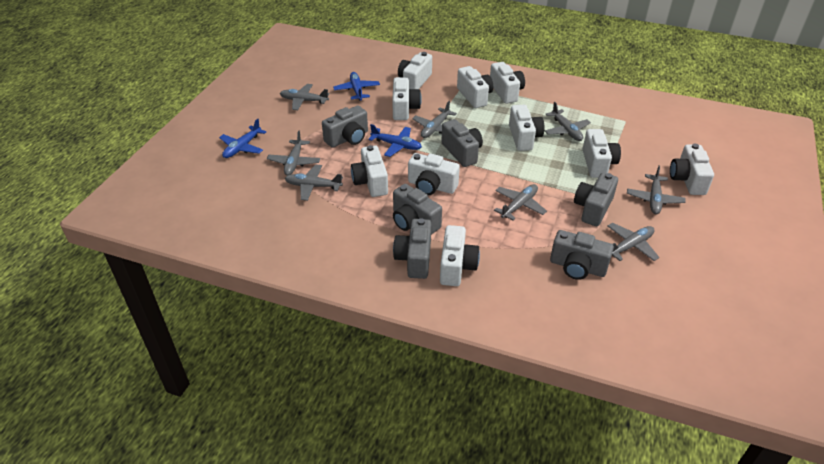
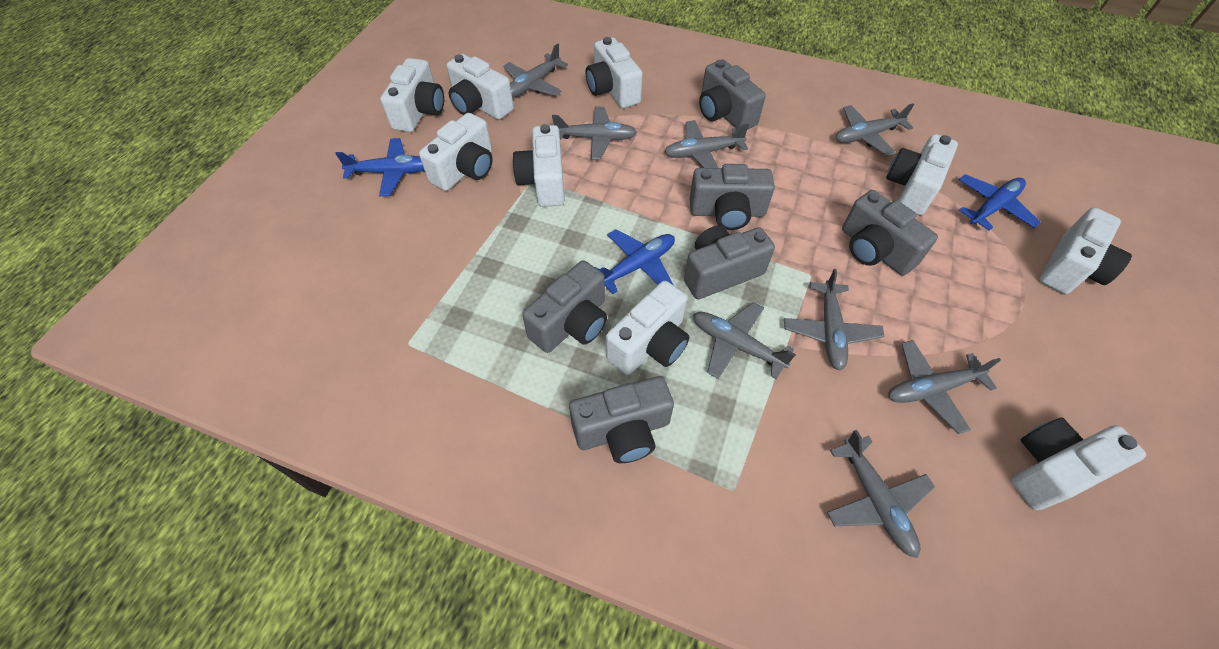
white camera: [351,145,388,197] [392,77,422,120] [398,52,432,89] [408,153,460,195] [440,225,480,286] [457,66,493,108] [490,62,525,104] [509,105,544,151] [583,129,621,178] [670,144,714,195] = 10 -> [380,58,444,132] [419,113,493,191] [447,54,514,120] [513,124,565,207] [586,37,643,108] [606,281,690,375] [886,134,958,215] [1011,418,1146,510] [1039,207,1132,294] = 9

